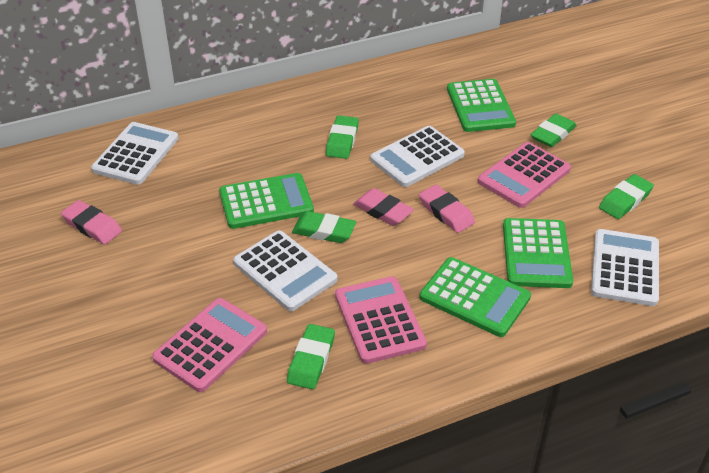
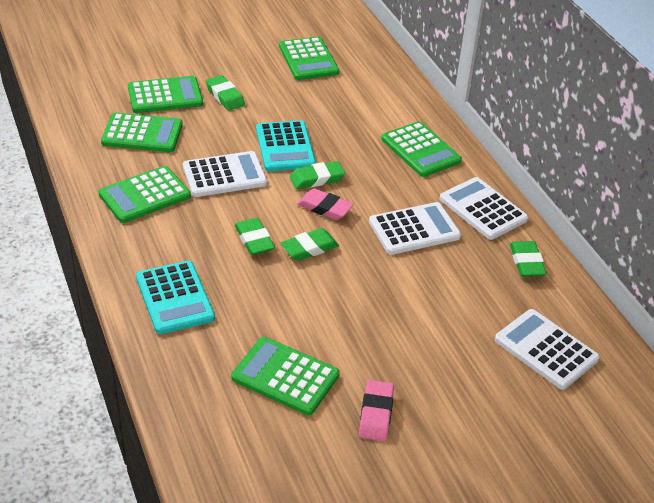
green calculator: [219,173,314,229] [420,257,531,337] [447,79,516,132] [503,218,573,288] = 4 -> [98,166,191,223] [101,112,183,152] [128,76,203,113] [231,337,339,415] [279,37,339,80] [381,121,462,177] = 6
pink calculator: [152,298,267,392] [335,276,427,364] [478,142,571,208] = 3 -> none = 0
pink eraser: [61,200,122,244] [353,188,414,226] [419,185,475,233] = 3 -> [297,188,354,220] [359,380,394,441] = 2
turquoise calculator: none = 0 -> [136,261,215,334] [256,120,316,171] = 2

